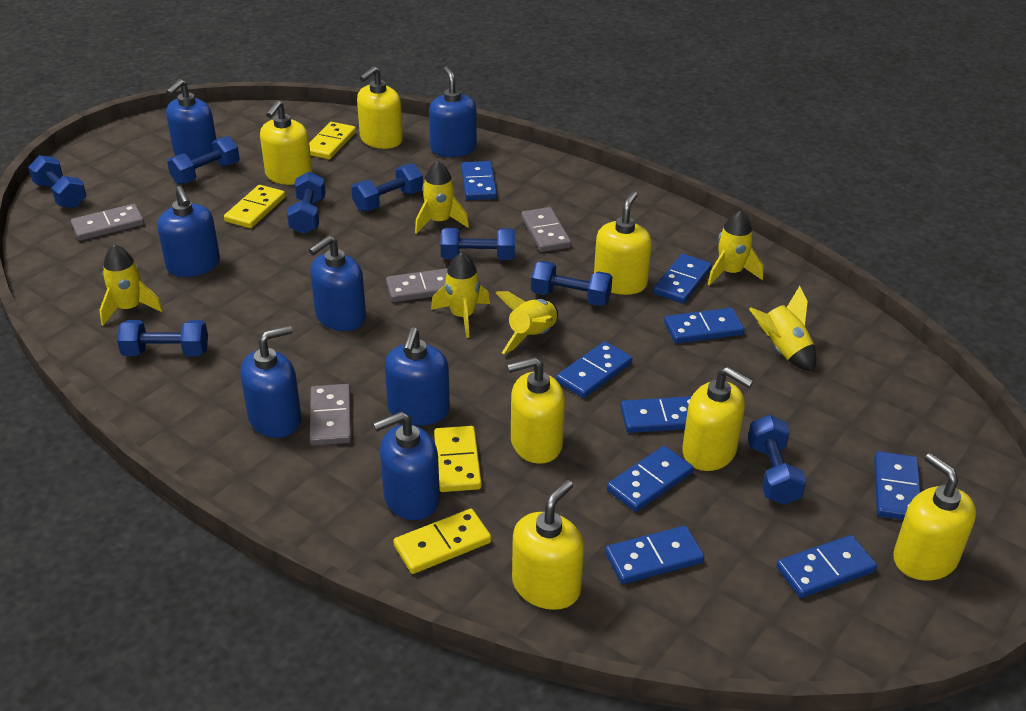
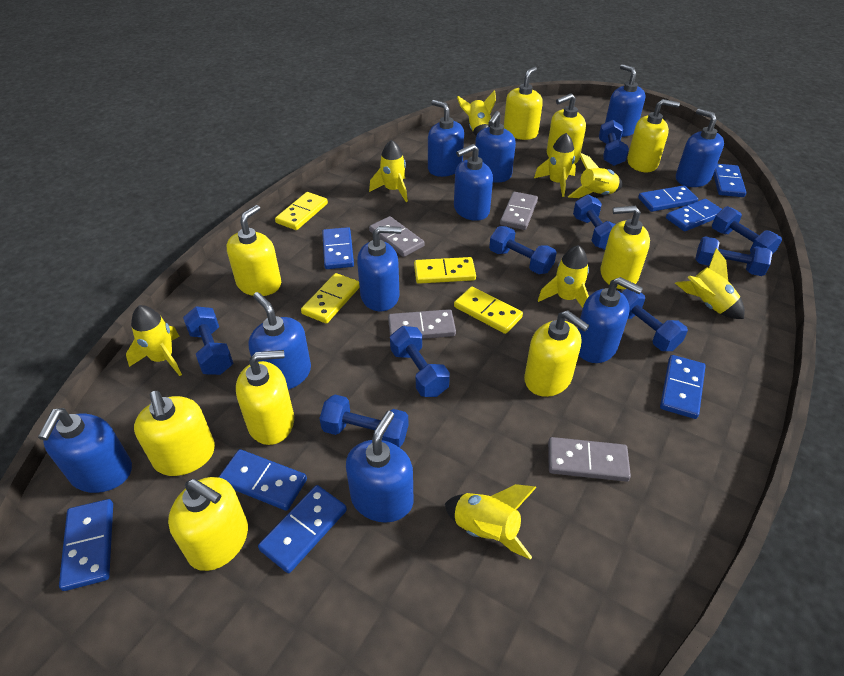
blue domino: [461,161,497,200] [556,341,632,398] [605,526,704,584] [607,446,693,512] [621,396,692,433] [653,254,712,304] [664,308,744,343] [776,535,877,598] [874,451,921,520] = 9 -> [59,499,113,591] [219,449,307,511] [258,485,347,573] [322,227,354,269] [638,185,698,212] [660,355,706,419] [666,199,722,231] [713,164,747,197] = 8
blue dumbbell: [28,155,86,208] [117,320,208,356] [167,136,240,185] [287,172,326,234] [351,163,423,212] [440,228,515,260] [531,261,613,306] [748,415,806,505] = 8 -> [183,306,233,375] [319,395,408,448] [390,326,450,397] [489,226,557,274] [573,195,616,250] [599,120,629,166] [622,289,688,351] [695,236,773,276] [712,206,782,254] = 9
blue soap dispenser: [157,186,220,277] [166,79,216,160] [240,325,301,438] [309,236,366,331] [373,412,440,520] [385,327,450,425] [429,67,477,157] = 7 -> [38,408,132,493] [248,292,311,390] [346,411,414,523] [357,226,401,311] [428,100,464,177] [454,144,493,221] [475,111,516,183] [578,277,643,363] [605,64,645,137] [676,109,724,187] = 10
yellow rocket: [99,244,163,326] [415,161,469,234] [431,252,490,338] [496,291,558,354] [708,210,763,286] [749,286,816,372] = 6 -> [126,305,182,376] [369,140,408,202] [445,484,536,560] [457,90,496,136] [534,133,576,197] [538,245,589,308] [568,153,622,198] [675,248,745,319] = 8
yellow soap dispenser: [260,100,312,185] [357,66,403,149] [507,357,565,464] [512,480,584,610] [594,191,652,295] [682,367,753,471] [893,453,976,581] = 7 -> [134,391,215,476] [168,477,248,571] [226,205,281,296] [236,350,294,445] [504,67,543,140] [524,310,589,397] [547,93,586,164] [600,206,650,289] [627,99,680,172] = 9

